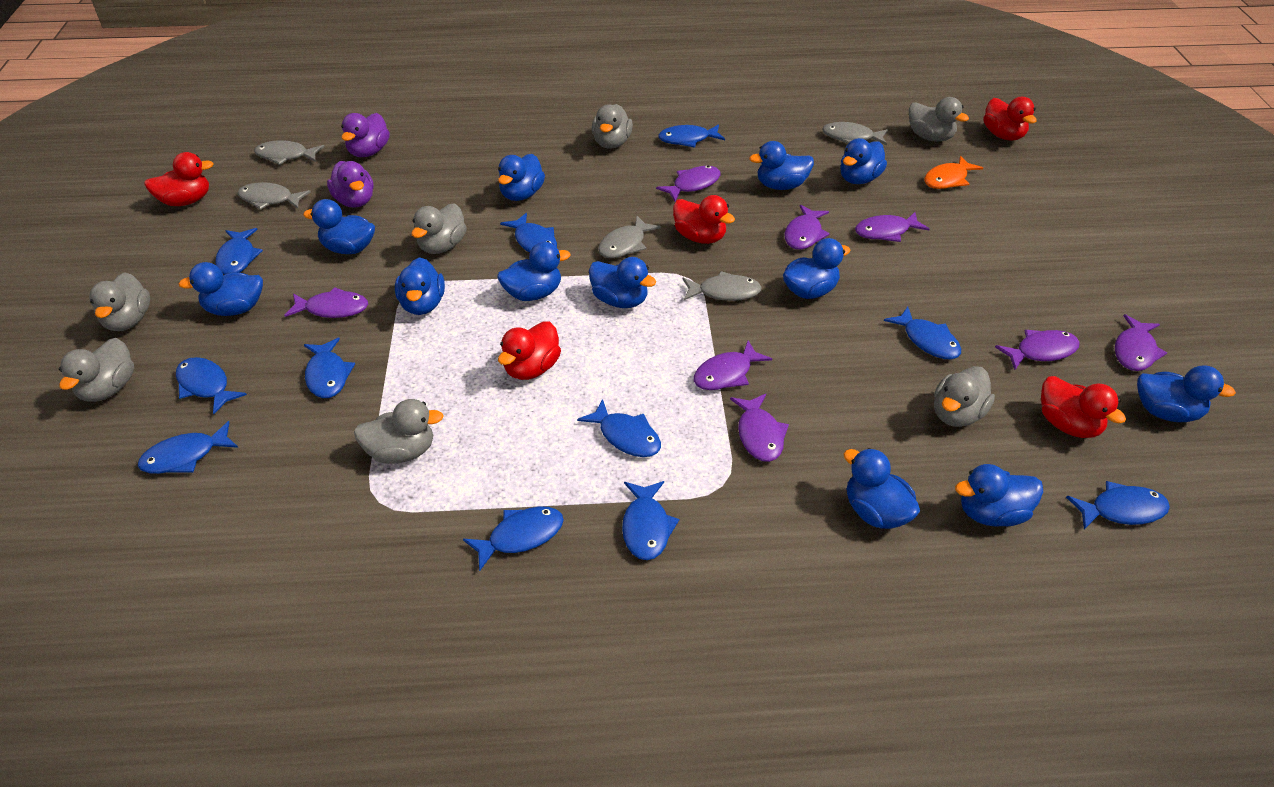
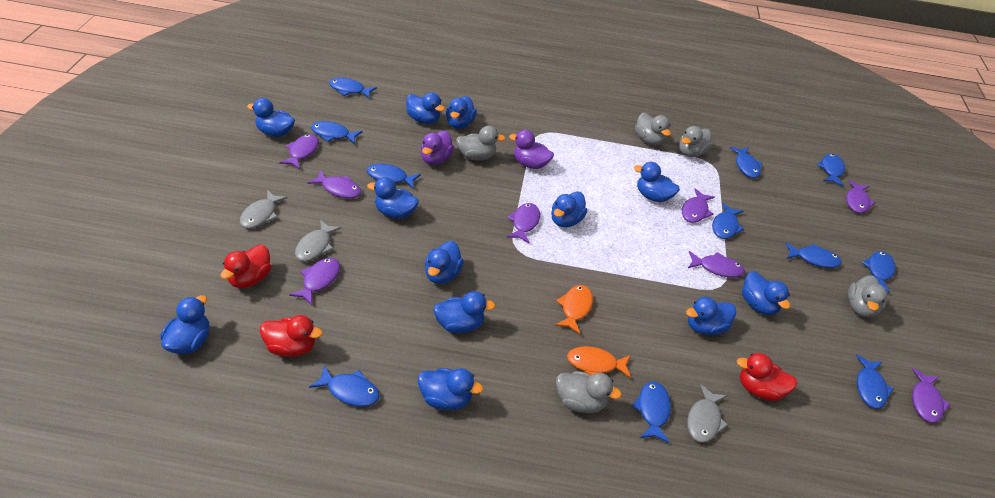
grey duck: [59,338,134,402] [89,272,150,331] [354,399,444,464] [412,203,467,254] [592,104,633,148] [909,97,969,142] [934,366,995,427] = 7 -> [456,126,505,160] [556,371,622,413] [635,112,671,145] [679,126,712,157] [848,275,887,318] = 5
grey fish: [237,182,311,210] [254,140,324,165] [598,215,661,258] [683,271,762,301] [822,122,888,145] = 5 -> [240,190,288,229] [295,220,342,262] [687,384,728,443] = 3
orange fish: [924,156,983,189] = 1 -> [555,285,593,334] [567,346,631,378] = 2
red duck: [144,152,214,206] [498,321,561,380] [673,195,735,244] [983,97,1037,140] [1041,376,1126,438] = 5 -> [221,245,271,288] [260,315,323,357] [737,353,797,401] = 3

